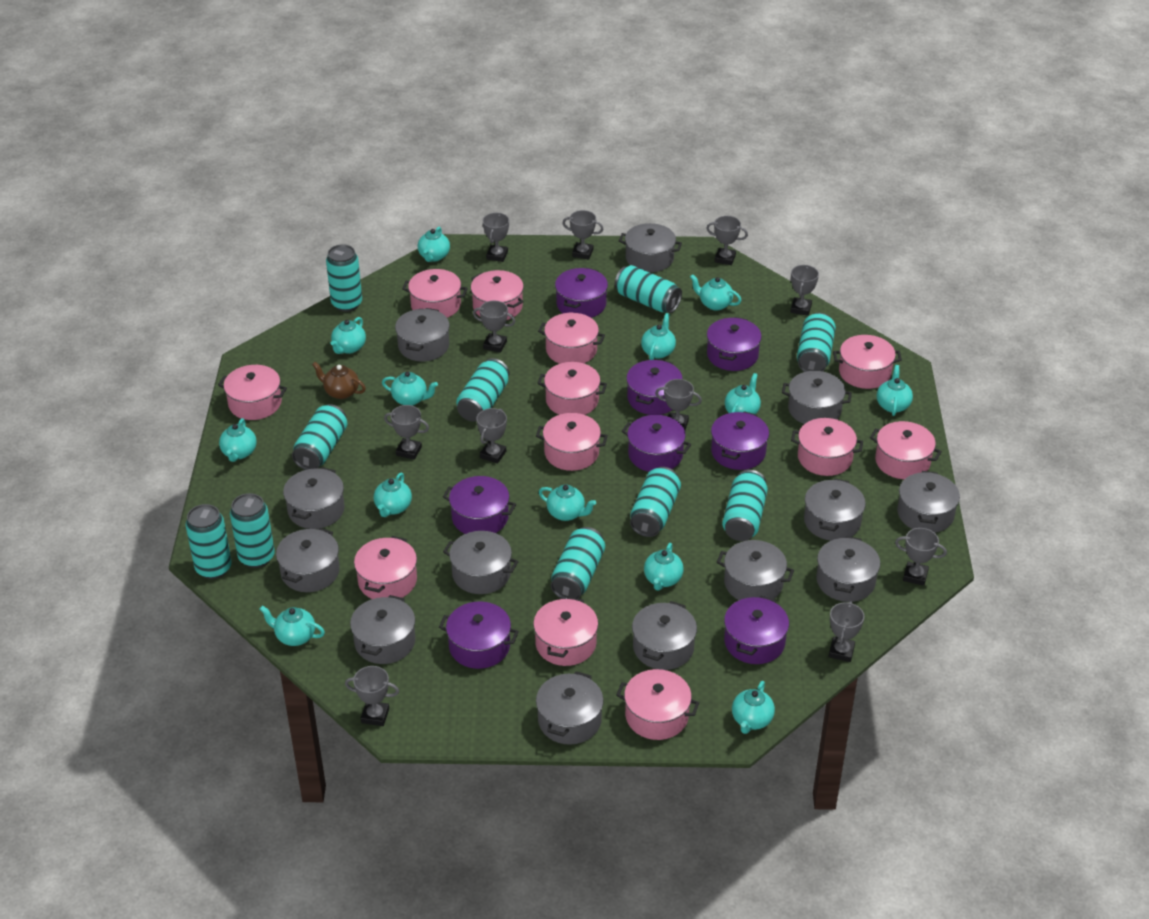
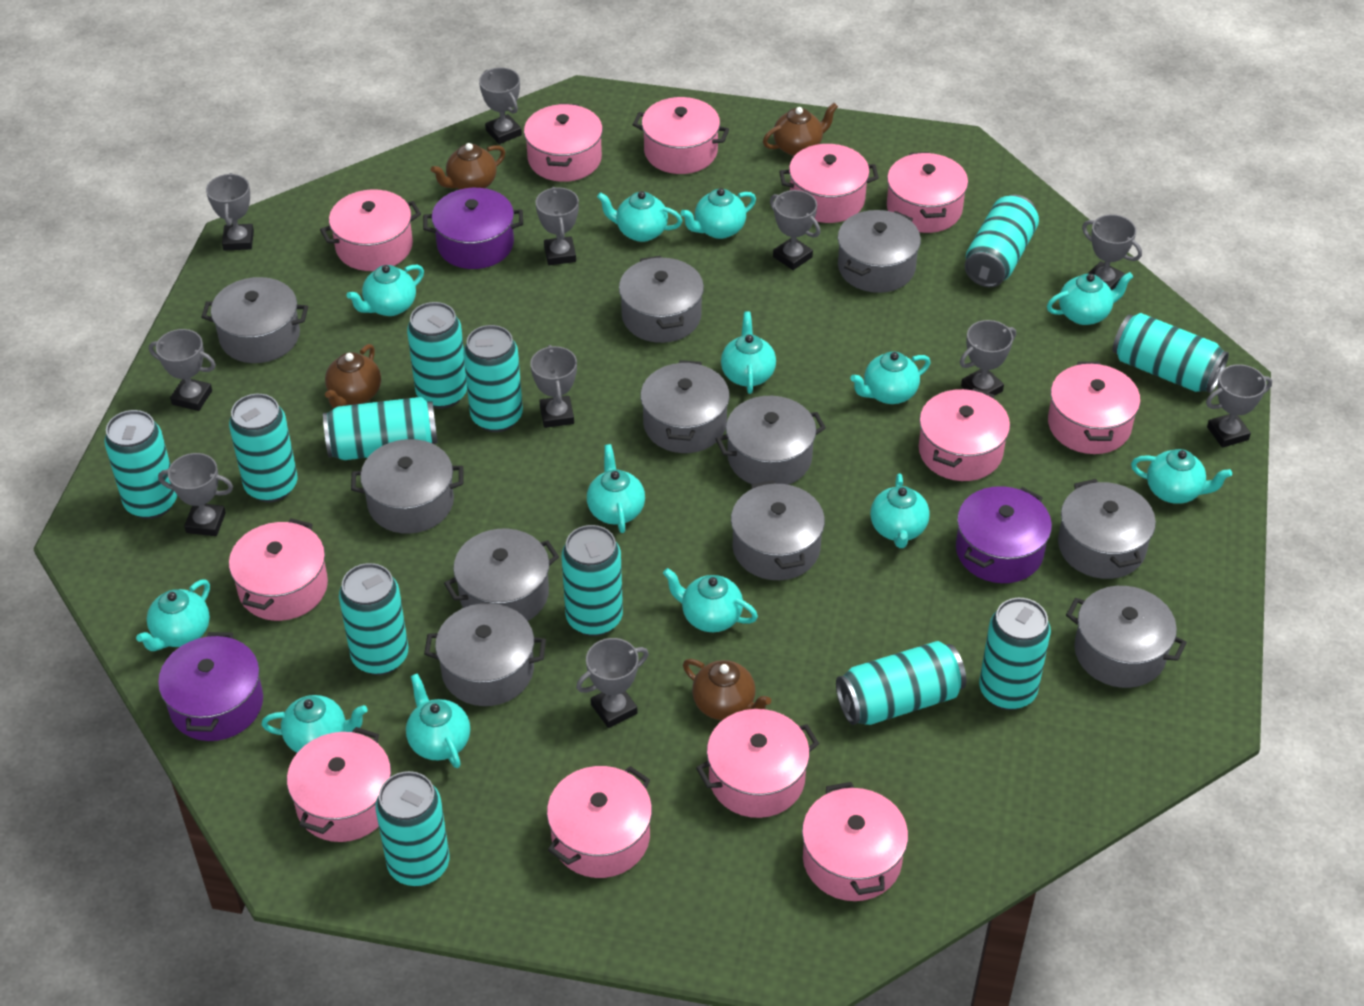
brown teapot: [312,362,366,399] = 1 -> [325,344,381,408] [431,143,505,190] [683,659,771,720] [763,103,838,156] = 4
grey pot: [276,528,340,592] [283,467,345,529] [350,595,415,664] [395,308,450,361] [443,531,519,594] [536,671,604,745] [619,223,682,272] [632,601,697,670] [717,540,794,600] [782,371,852,424] [804,479,866,541] [816,536,880,602] [897,471,960,533] = 13 -> [202,277,308,363] [351,439,463,534] [424,603,546,706] [444,529,559,621] [619,256,704,343] [641,360,730,453] [716,396,826,485] [731,480,825,580] [838,210,921,293] [1058,479,1156,579] [1066,586,1187,688] = 11
purple pot: [439,602,519,669] [443,476,516,534] [555,268,608,318] [622,415,691,472] [626,359,683,415] [707,317,762,371] [711,411,769,470] [724,596,789,664] = 8 -> [158,632,263,741] [423,188,523,269] [956,486,1052,583] = 3
turquoise can: [186,504,232,579] [230,493,275,568] [292,404,347,470] [326,244,362,312] [456,358,509,422] [551,527,605,599] [615,265,682,313] [630,467,681,537] [722,470,768,541] [797,313,836,372] = 10 -> [104,410,177,519] [229,394,298,502] [323,397,438,460] [339,563,408,675] [375,771,449,886] [407,302,467,409] [463,325,523,432] [562,525,623,636] [836,641,966,725] [965,195,1039,287] [979,598,1051,710] [1112,313,1229,393] = 12

